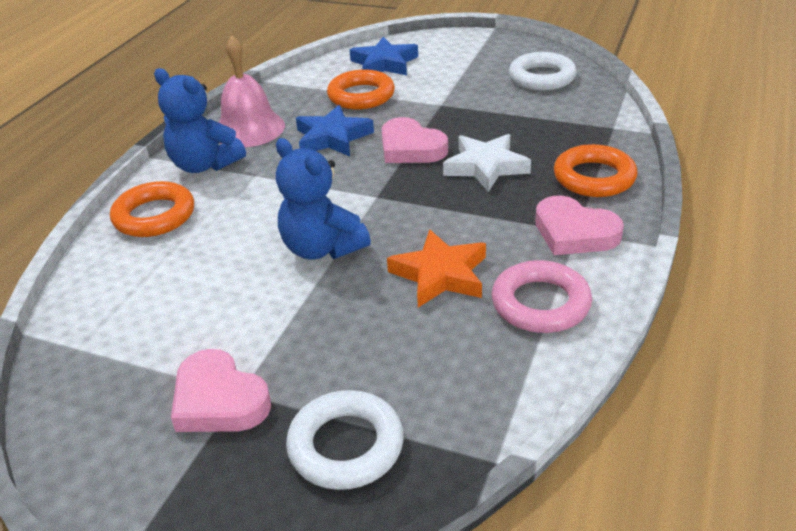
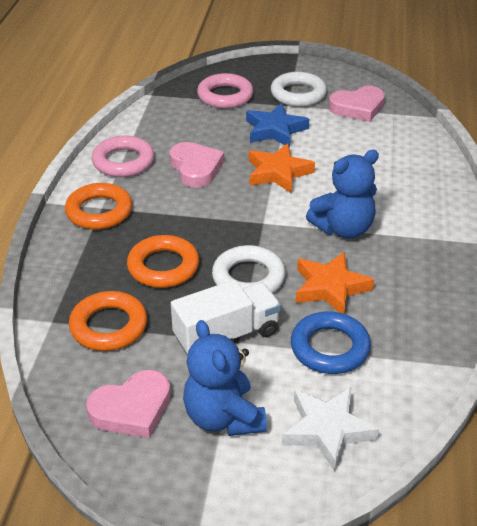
blue ring: none = 0 -> [291,311,371,374] = 1
blue star: [296,105,374,156] [350,37,418,75] = 2 -> [246,103,309,148] = 1
orange star: [387,229,486,308] = 1 -> [249,143,315,193] [296,252,375,314] = 2
pink bell: [219,35,285,147] = 1 -> none = 0
pink ring: [492,260,592,333] = 1 -> [92,136,154,177] [197,73,253,108] = 2
white truck: none = 0 -> [171,280,281,356] = 1

